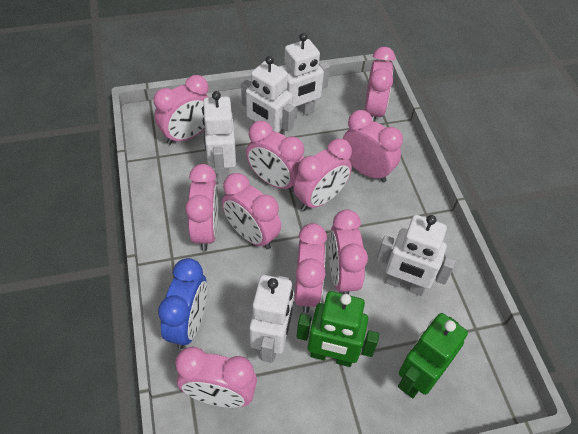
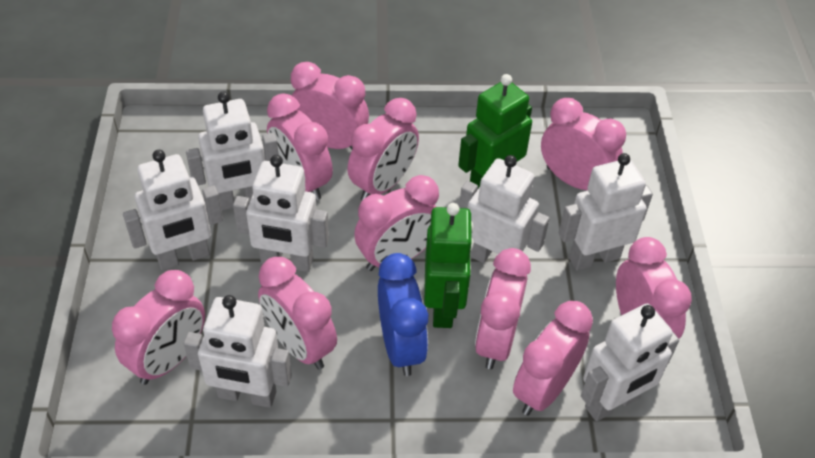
white robot: [202,91,236,183] [241,56,295,136] [249,275,294,363] [280,33,330,119] [377,215,456,296] = 5 -> [123,150,223,270] [184,295,292,408] [186,92,279,210] [233,155,329,272] [459,155,550,263] [559,153,653,271] [581,304,679,421] = 7

